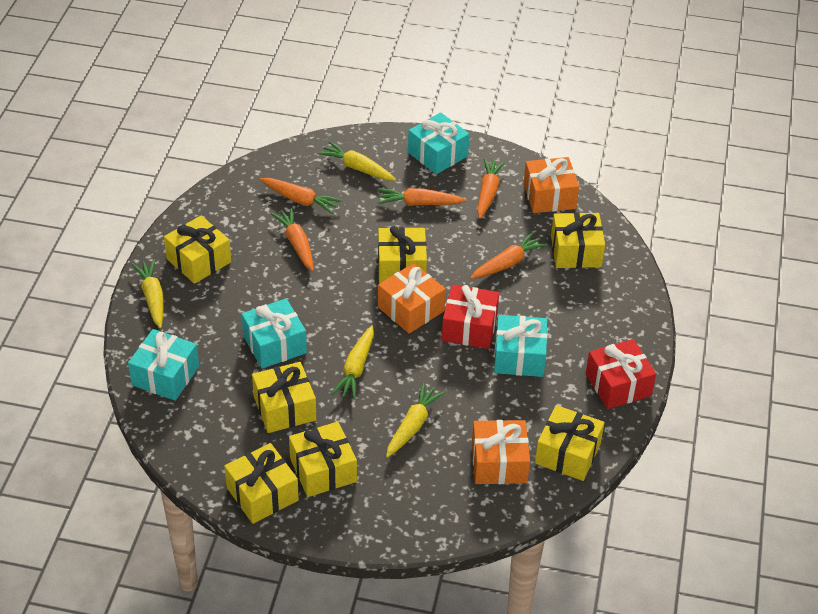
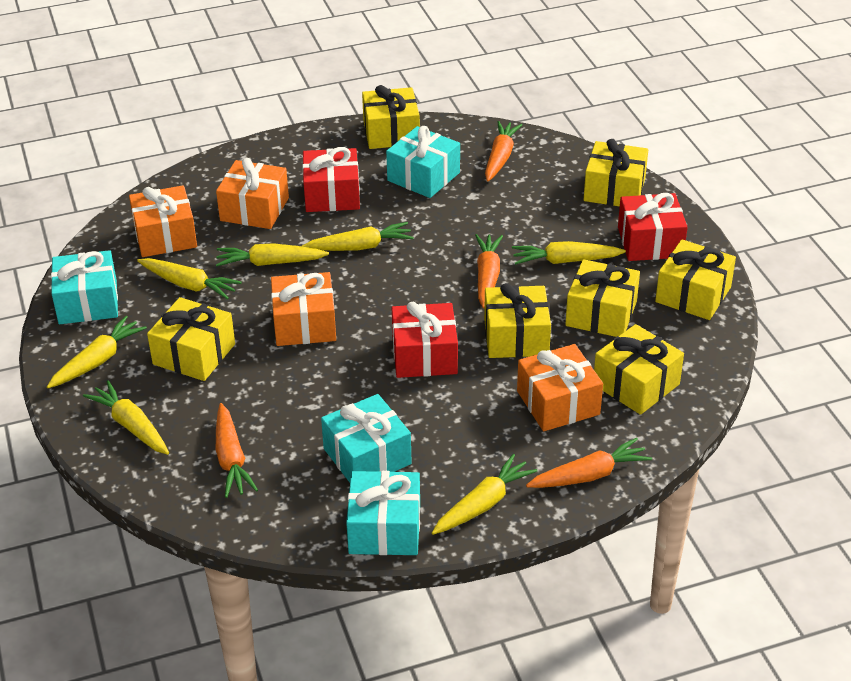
orange carrot: [260,178,342,214] [271,208,314,271] [378,188,467,206] [470,232,547,279] [477,158,505,219] = 5 -> [216,403,258,498] [475,234,503,308] [485,121,522,182] [526,438,652,488] = 4
orange gift: [378,263,446,334] [472,420,530,484] [523,157,579,213] = 3 -> [129,185,197,257] [216,158,289,229] [271,272,336,346] [517,344,603,431] = 4
red gift: [442,284,499,349] [586,339,656,409] = 2 -> [302,147,360,212] [392,302,458,378] [618,193,688,261] = 3
yellow carrot: [132,259,163,328] [318,141,396,181] [331,325,374,400] [386,383,445,458] = 4 -> [47,316,147,388] [83,380,169,455] [137,258,242,300] [216,243,329,267] [302,222,414,251] [432,454,537,535] [512,241,626,265] = 7

